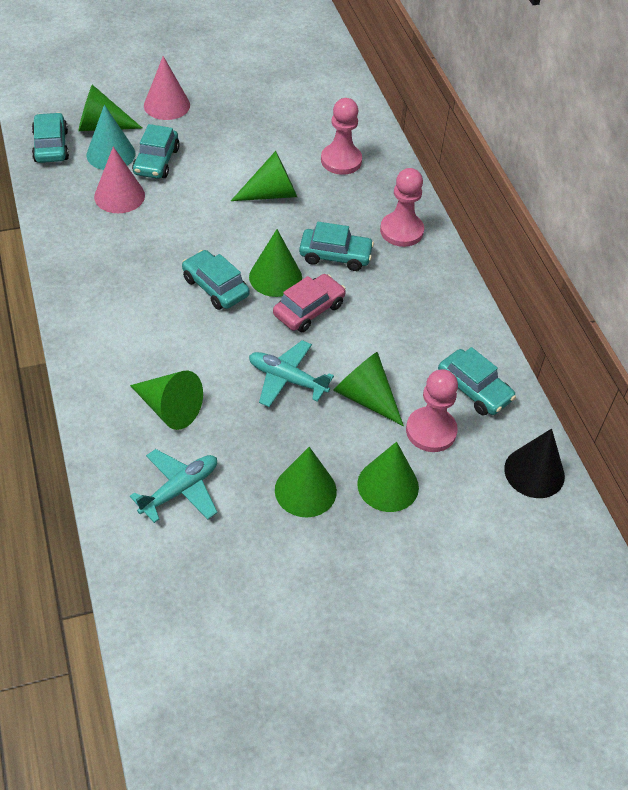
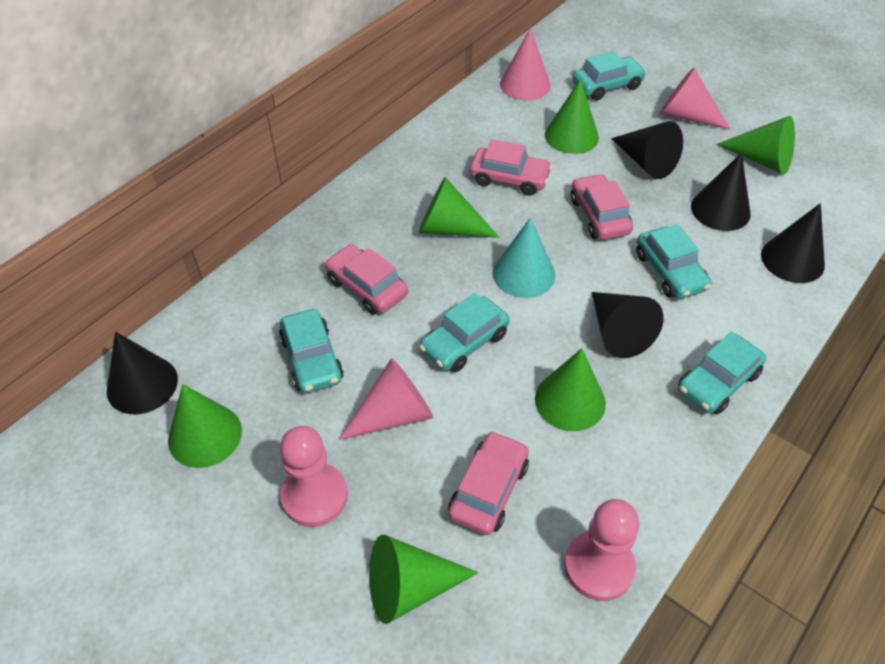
black cone: [504,429,565,498] = 1 -> [107,332,178,414] [592,292,663,358] [611,121,683,179] [691,153,751,231] [761,203,825,283] = 5
green cone: [78,85,143,131] [130,371,203,430] [231,151,297,201] [249,229,302,297] [275,447,337,517] [333,352,404,426] [357,442,419,512] = 7 -> [168,384,242,468] [369,535,479,624] [419,177,499,238] [535,348,606,431] [545,79,599,154] [716,116,795,174] = 6
pink car: [273,274,346,332] = 1 -> [325,244,408,315] [448,431,529,535] [470,139,553,196] [571,174,633,240] = 4
pink cone: [94,147,145,213] [144,56,190,120] = 2 -> [338,358,433,440] [500,28,551,101] [659,68,730,129] = 3
pink pawn: [321,98,362,175] [380,168,424,247] [406,369,458,452] = 3 -> [280,426,348,527] [564,499,639,601] = 2
turquoise plane: [130,449,218,523] [249,340,334,407] = 2 -> none = 0

